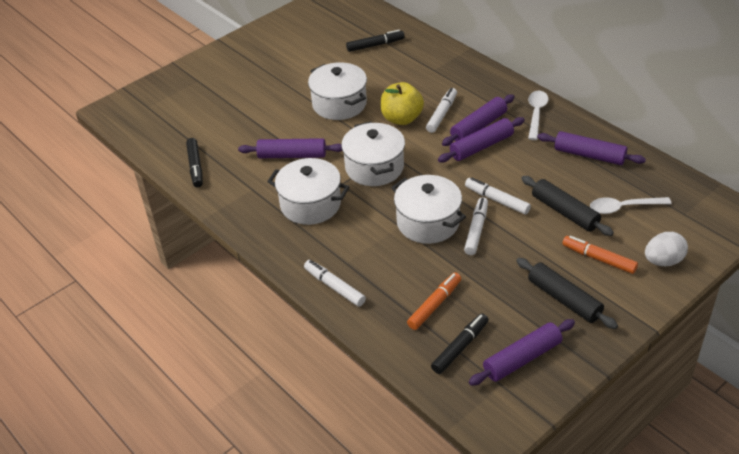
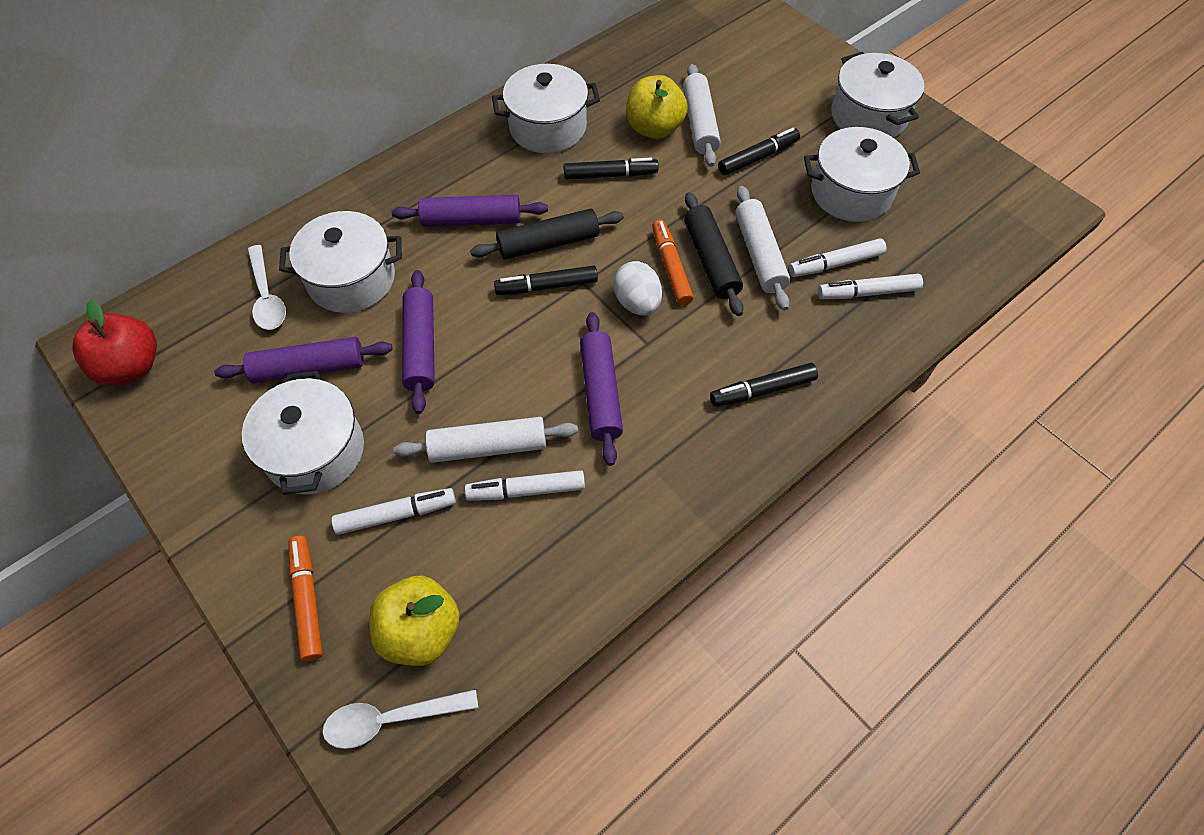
black marker: [186,138,203,187] [346,30,405,52] [431,313,488,374] = 3 -> [494,265,598,295] [564,158,658,180] [710,363,818,407] [718,128,800,175] = 4
purple rolling pin: [238,138,342,158] [438,117,525,162] [442,94,515,146] [469,319,575,386] [537,131,646,165] = 5 -> [214,337,393,383] [392,195,548,227] [402,270,435,414] [580,312,623,466] = 4
red apple: none = 0 -> [72,299,157,386] = 1
white pot: [267,158,349,225] [308,62,367,120] [341,122,405,186] [391,175,466,244] = 4 -> [242,371,364,495] [279,211,402,313] [492,64,600,153] [804,127,920,222] [831,52,924,138] = 5
white rolling pin: none = 0 -> [394,417,578,463] [683,64,721,167] [735,186,790,311] = 3
yellow apple: [380,82,424,125] = 1 -> [369,575,460,666] [626,75,688,139] = 2

